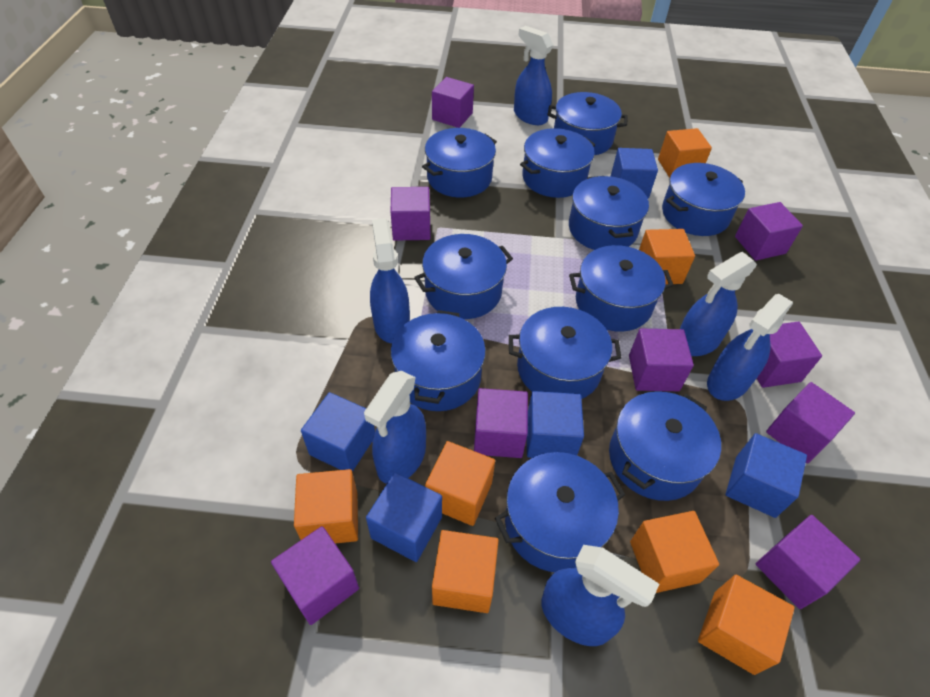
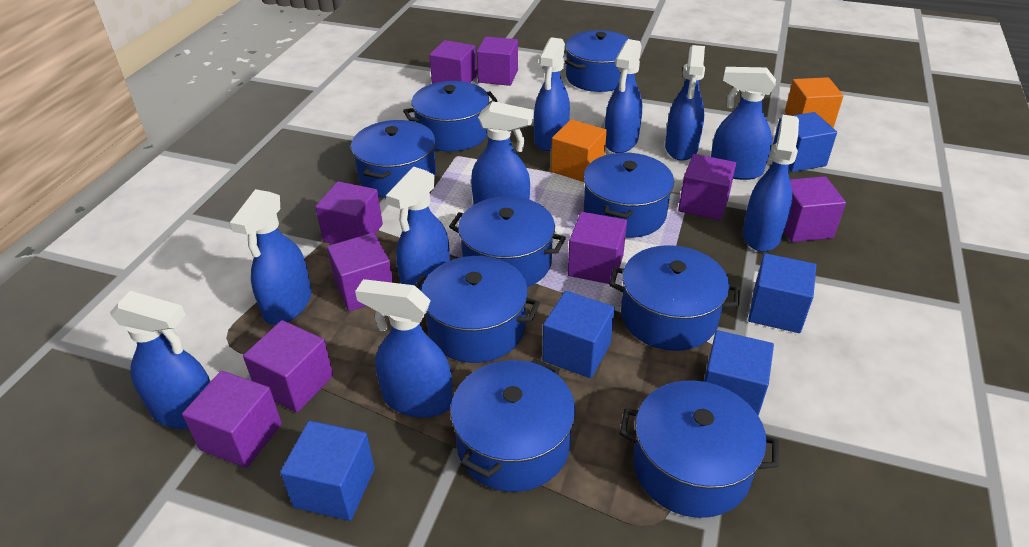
blue pot: [391,310,486,411] [414,234,513,319] [422,128,497,197] [495,452,626,572] [509,307,621,399] [520,128,595,198] [548,92,628,155] [569,176,649,250] [569,245,674,332] [609,391,721,501] [662,163,745,236] = 11 -> [351,120,436,198] [403,81,498,152] [415,256,540,363] [449,196,566,287] [450,359,576,492] [564,30,632,92] [583,153,674,238] [610,245,740,351] [620,380,779,518] = 9
blue spray bottle: [364,371,426,484] [370,218,410,343] [514,26,553,125] [541,545,659,646] [680,252,757,356] [707,294,793,401] = 6 -> [110,291,211,429] [229,189,312,325] [355,279,453,418] [386,167,450,291] [471,101,534,205] [534,37,570,151] [605,39,642,153] [665,45,705,161] [711,67,776,180] [743,115,799,252] = 10
orange cube: [294,469,358,544] [425,441,495,526] [432,530,499,613] [630,511,719,593] [639,229,695,284] [658,128,712,178] [698,575,795,675] = 7 -> [551,119,607,182] [785,77,843,128] = 2

